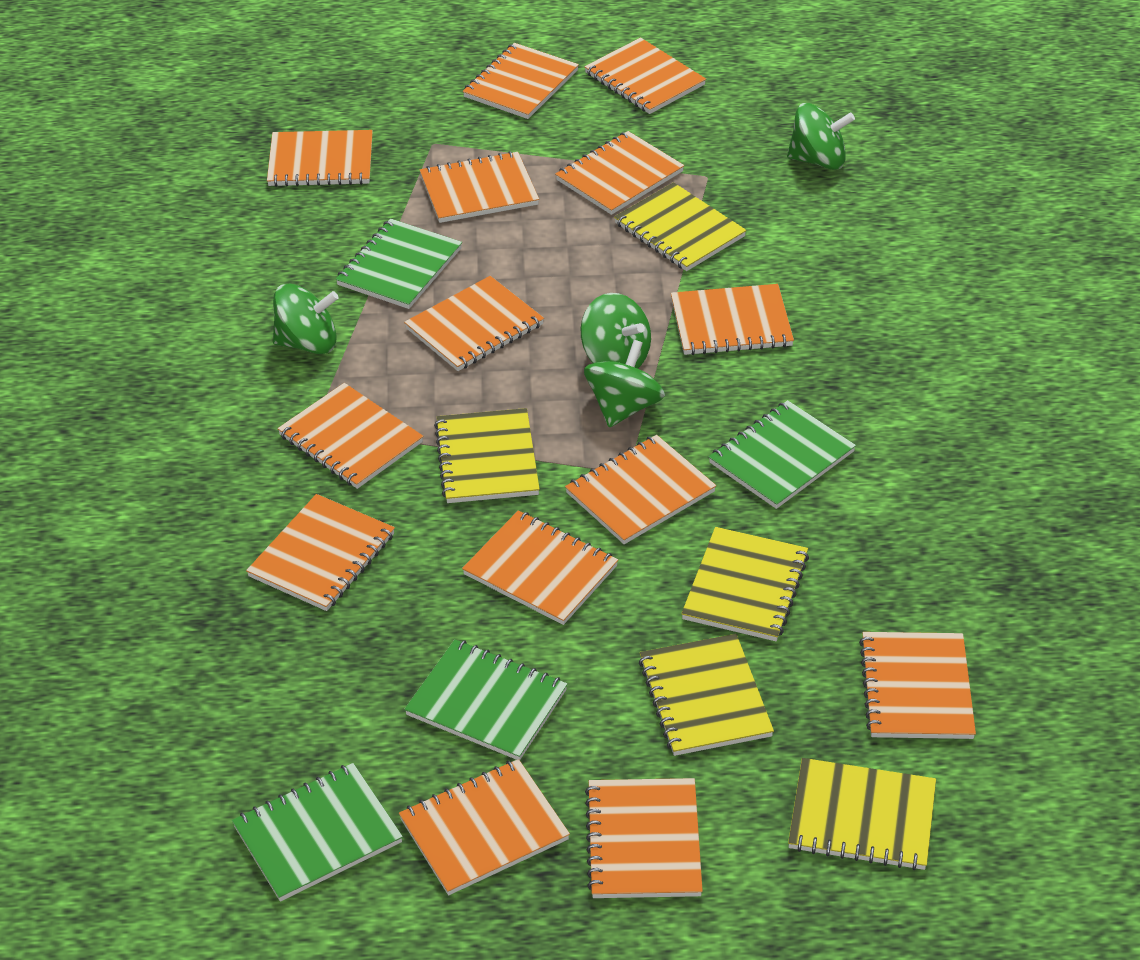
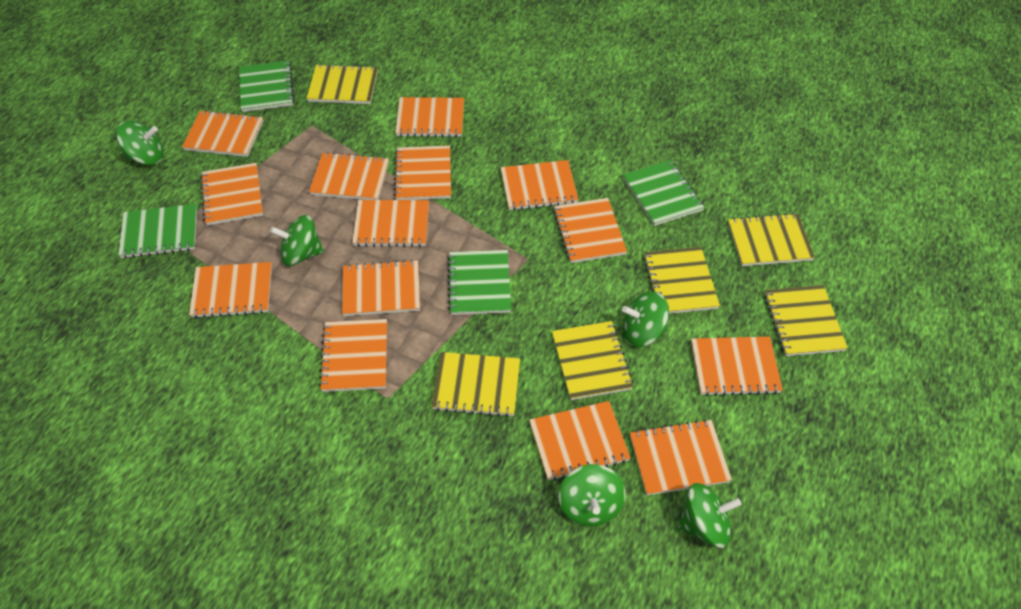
green spinning top: [273,284,339,354] [580,293,651,369] [584,340,665,427] [787,103,855,170] = 4 -> [116,121,164,165] [270,215,324,266] [558,464,626,527] [622,292,669,347] [678,483,741,548] = 5
yellow notebook: [434,408,540,503] [614,182,747,271] [639,634,774,756] [681,527,809,641] [788,758,936,870] = 5 -> [306,64,378,104] [431,352,520,417] [552,321,633,400] [643,247,720,314] [728,213,815,266] [764,285,848,356] = 6

